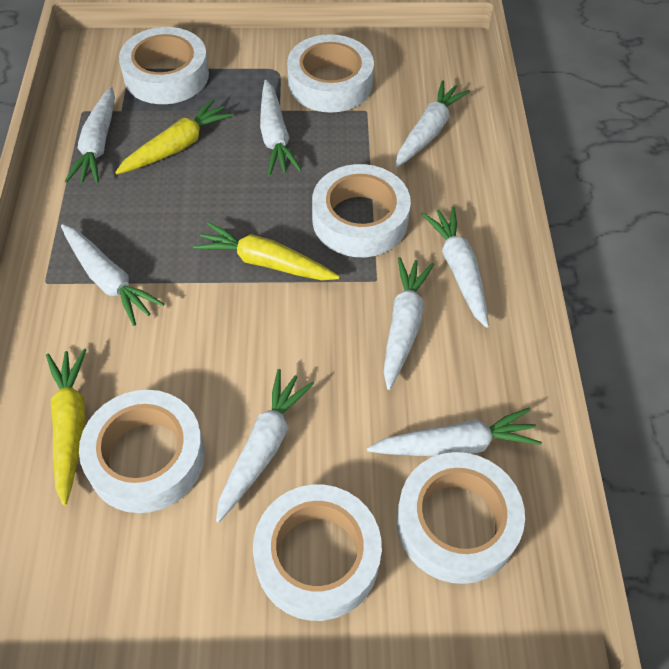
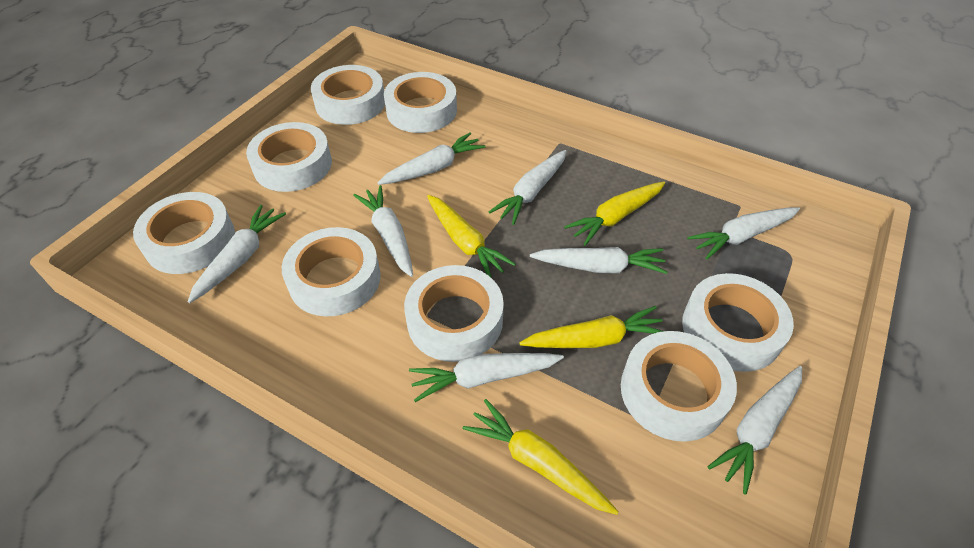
white tape: [79,390,205,513] [119,27,209,104] [253,485,382,621] [287,34,374,113] [312,164,411,257] [396,452,525,584] = 6 -> [133,192,235,274] [246,122,332,192] [282,227,381,316] [311,65,385,125] [384,72,457,133] [404,265,504,362] [621,331,737,442] [682,273,794,372] = 8
yellow carrot: [46,348,87,506] [115,98,234,174] [193,222,340,280] = 3 -> [427,195,516,278] [463,399,619,515] [519,306,664,348] [564,182,665,246] = 4

